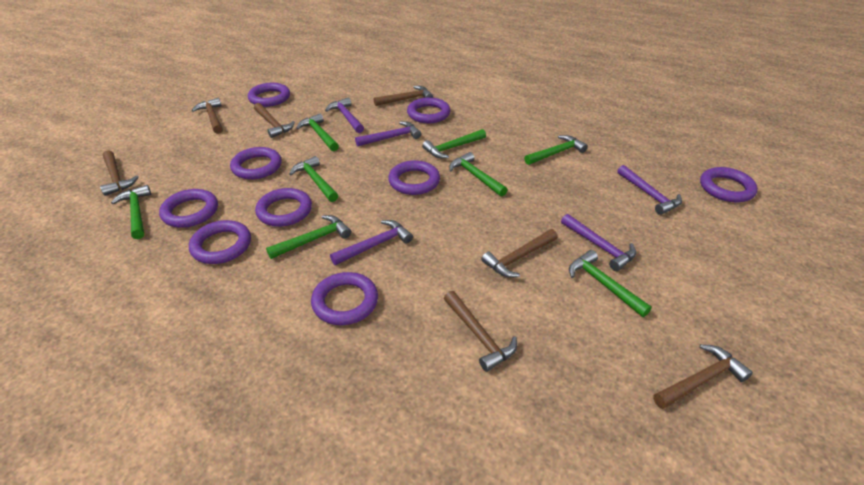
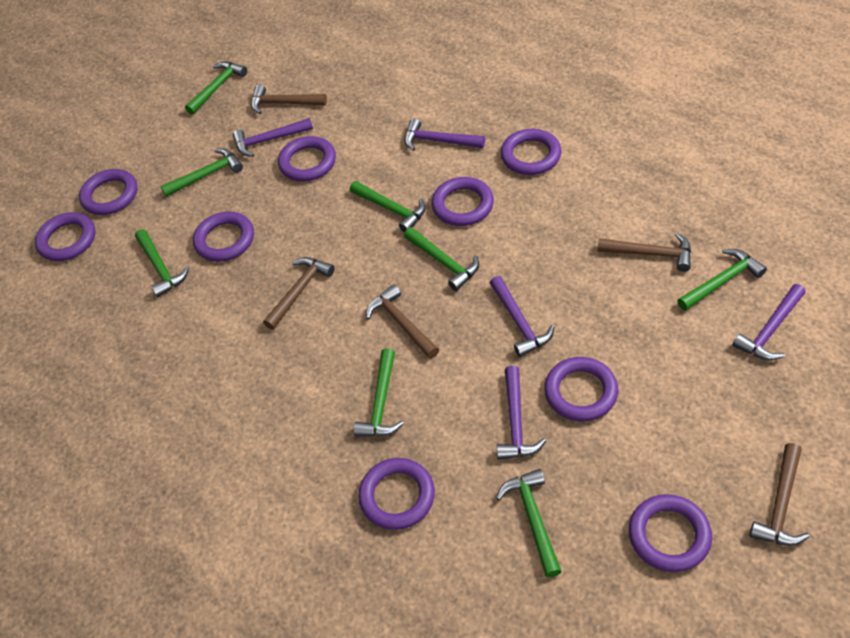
brown hammer: [100,150,139,196] [192,98,223,134] [254,103,295,138] [374,86,433,106] [444,291,517,372] [481,229,558,278] [653,344,753,409] = 7 -> [251,85,327,114] [263,257,334,330] [366,285,439,359] [597,233,691,272] [750,443,810,546] = 5

